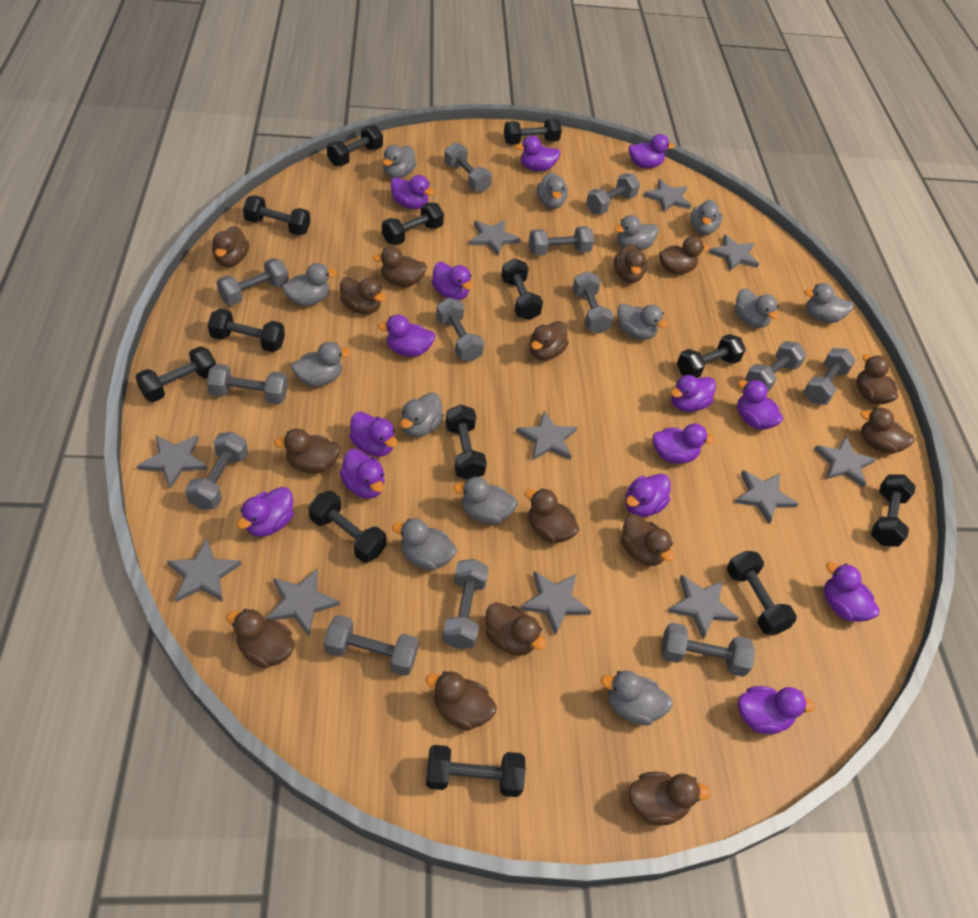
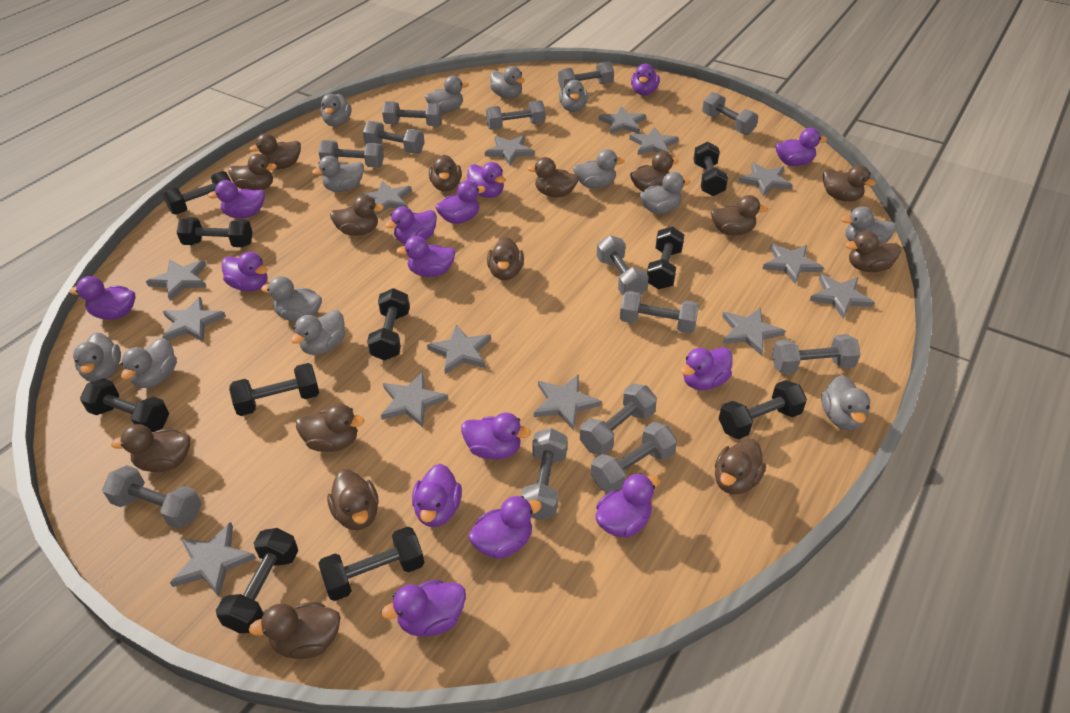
black dumbbell: [135,346,216,402] [208,308,285,352] [243,195,310,236] [308,491,386,563] [327,125,383,166] [382,202,444,245] [426,745,525,797] [446,404,487,479] [501,258,543,320] [504,119,562,145] [677,334,746,378] [727,551,797,635] [871,474,916,547] = 13 -> [80,378,169,432] [163,171,232,214] [177,217,253,247] [216,528,298,633] [229,363,319,416] [318,526,424,601] [367,288,410,361] [647,226,685,289] [693,142,728,196] [719,380,807,439] = 10
grey star: [137,435,207,489] [167,540,242,602] [266,569,340,636] [469,220,521,256] [516,411,577,461] [520,571,591,635] [644,179,691,213] [668,575,738,639] [709,234,759,271] [735,470,798,524] [814,436,876,488] = 11 -> [146,260,206,301] [162,297,226,342] [170,522,256,597] [359,181,412,215] [381,372,448,427] [427,325,491,374] [485,135,535,165] [534,374,602,430] [599,106,646,134] [629,127,679,155] [722,308,785,356] [738,162,793,196] [763,244,824,284] [810,274,874,318] = 14
purple duck: [237,487,294,537] [340,449,385,499] [349,411,398,457] [378,315,436,357] [391,175,434,209] [432,262,473,300] [515,135,560,172] [625,473,671,517] [629,134,675,168] [653,423,715,464] [671,375,716,412] [737,380,783,430] [738,686,815,734] [824,562,880,622] = 14 -> [70,276,136,320] [208,180,265,218] [222,252,268,292] [381,580,466,637] [385,206,437,244] [396,236,456,277] [412,464,462,527] [435,180,486,224] [461,413,531,460] [467,162,506,198] [468,496,542,559] [595,473,660,538] [631,64,660,95] [681,347,733,390] [776,128,827,166] = 15

